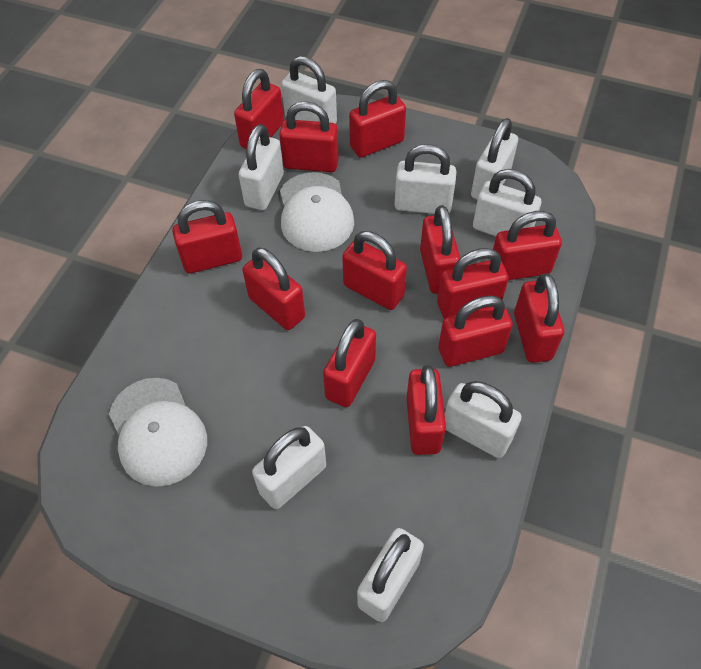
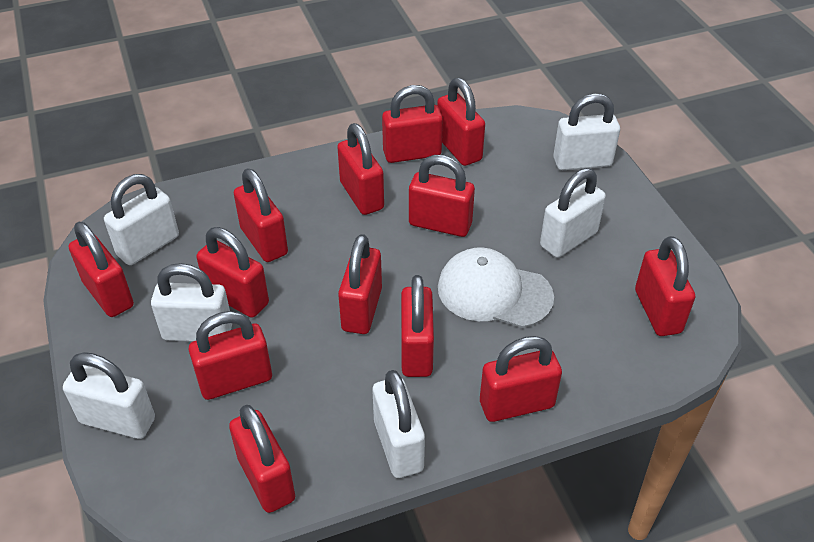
white cap: [109,378,207,487] [280,172,354,252] = 2 -> [438,247,554,328] = 1
white padlock: [239,124,284,210] [252,426,326,509] [281,56,337,124] [357,528,424,622] [394,144,457,214] [445,381,522,458] [471,118,518,200] [473,169,541,236] = 8 -> [63,352,155,439] [104,174,179,265] [151,263,233,342] [372,370,425,478] [540,168,606,258] [553,94,620,170] = 6

